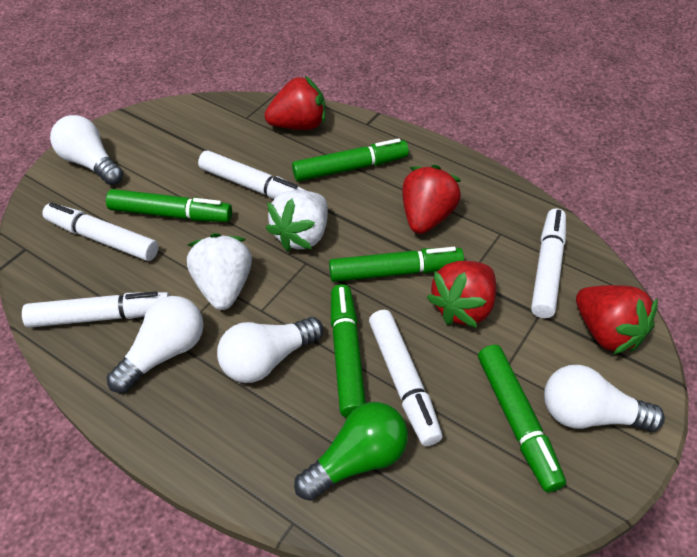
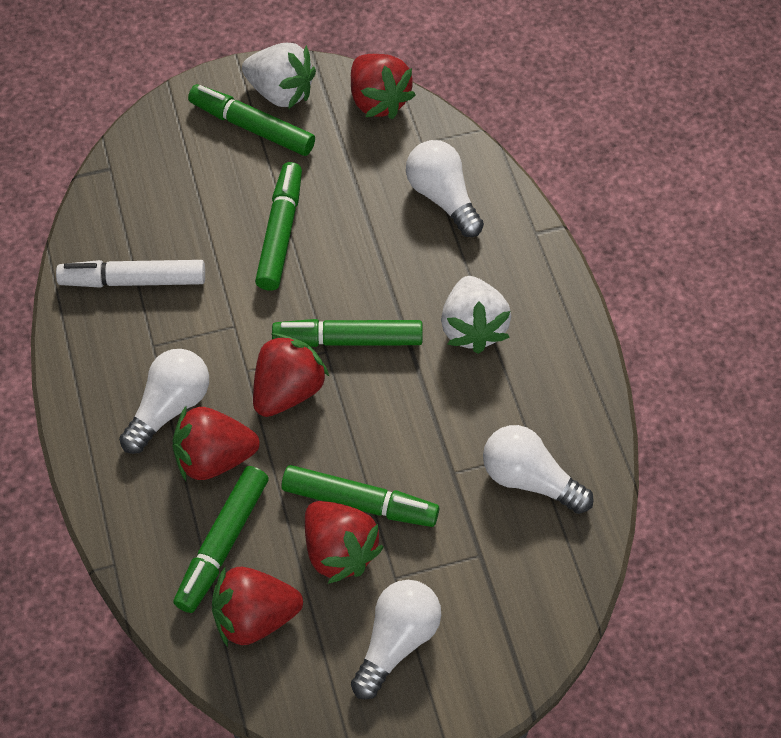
green light bulb: [294,402,408,501] = 1 -> none = 0
red strawberry: [264,76,325,130] [402,165,461,234] [427,261,496,328] [576,285,658,354] = 4 -> [172,405,260,481] [212,567,303,647] [253,333,329,417] [305,501,384,584] [351,54,416,119] = 5
white marker: [22,292,170,328] [42,202,159,261] [198,150,306,199] [369,310,443,446] [531,208,566,318] = 5 -> [56,260,205,288] = 1

